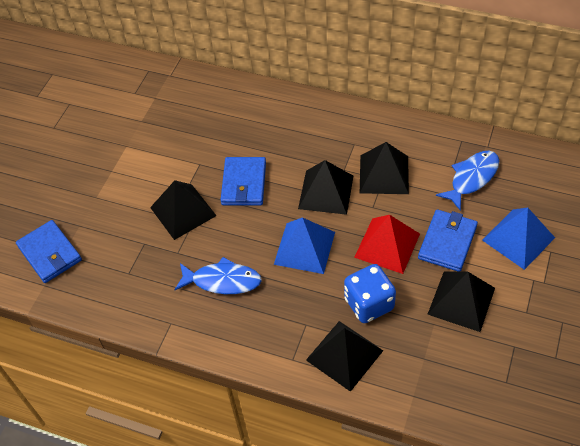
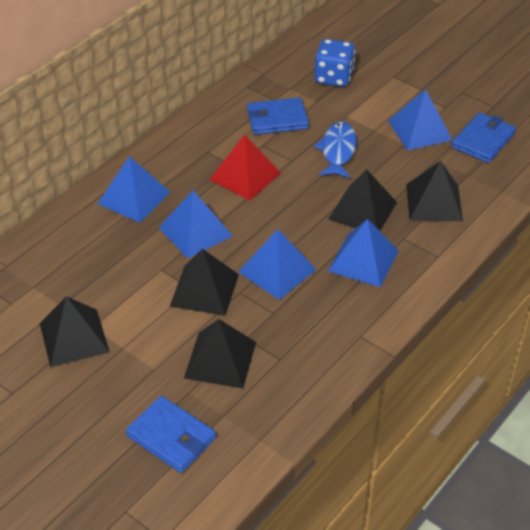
blue fish: [174,257,262,294] [436,151,499,211] = 2 -> [314,121,357,178] = 1
blue pyramid: [274,217,335,274] [482,207,555,270] = 2 -> [97,156,170,223] [158,190,233,259] [238,229,317,300] [328,219,399,287] [388,89,453,151] = 5

